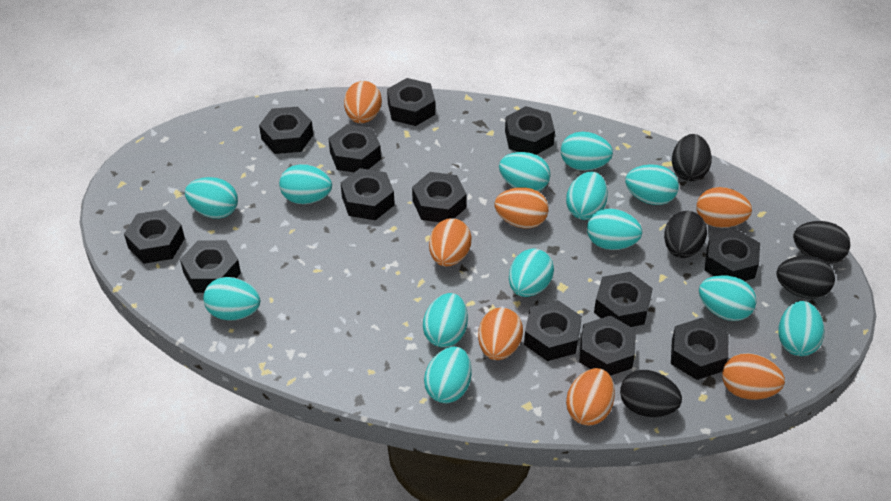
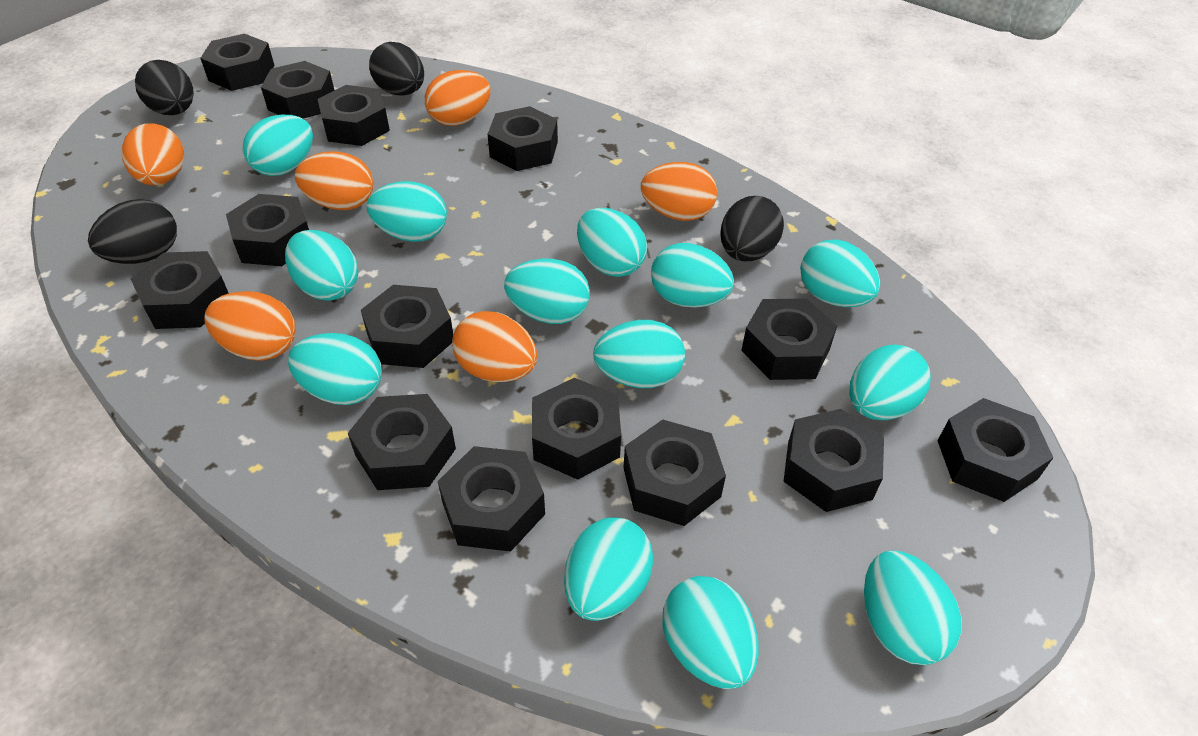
black egg: [620,370,682,417] [664,211,707,258] [672,134,712,181] [776,256,835,299] [793,221,850,264] = 5 -> [88,199,177,264] [135,60,194,115] [369,42,424,96] [721,196,784,261] = 4
black nut: [124,209,185,264] [180,240,241,293] [259,107,313,154] [329,124,381,172] [341,168,395,220] [387,78,435,126] [412,172,467,222] [505,106,555,155] [524,300,582,361] [579,315,636,376] [594,272,653,327] [671,318,728,380] [705,229,760,281] = 13 -> [131,251,229,329] [200,34,275,91] [226,194,309,266] [261,61,335,119] [318,85,390,146] [348,394,456,490] [361,285,453,368] [438,446,545,552] [488,106,558,171] [532,378,621,480] [623,419,726,526] [741,298,837,380] [783,409,884,512] [938,398,1053,502] = 14
orange egg: [344,81,382,123] [429,218,471,267] [478,308,523,360] [495,187,549,229] [566,368,615,426] [697,187,752,228] [722,353,785,400] = 7 -> [121,123,184,185] [204,291,296,361] [295,151,373,210] [425,70,490,126] [452,311,537,382] [641,162,717,221] = 6

